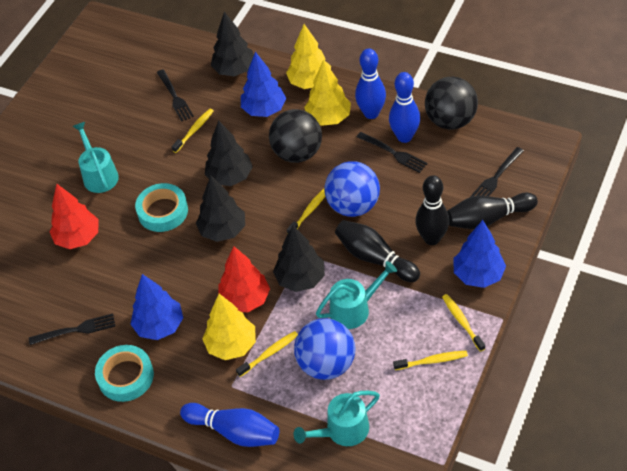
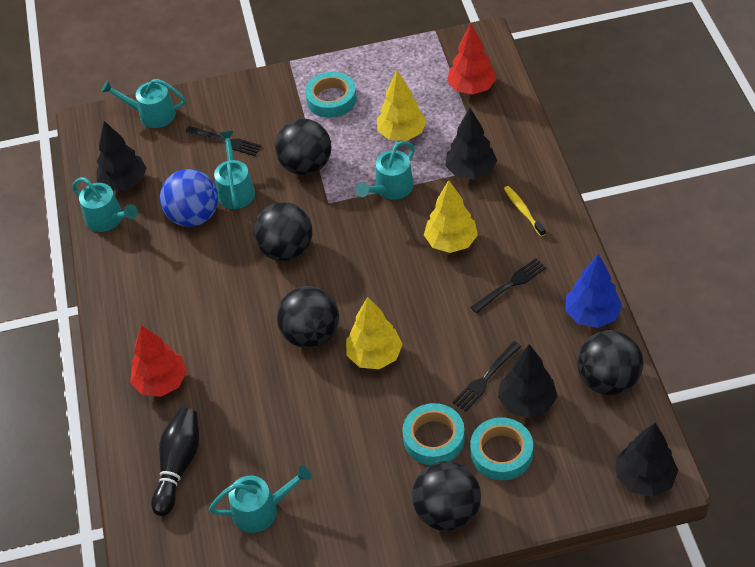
black ball: [269,109,322,163] [425,77,478,130] = 2 -> [253,202,313,261] [275,118,332,175] [277,286,339,348] [412,461,481,531] [577,330,643,395] = 5
black bowling pin: [335,220,420,282] [415,175,449,245] [447,192,538,229] = 3 -> [151,408,199,516] = 1
black fork: [29,314,116,345] [157,69,194,121] [357,132,428,173] [470,147,524,197] = 4 -> [185,126,262,156] [453,341,521,412] [470,258,547,313] = 3
blue ball: [294,318,355,380] [324,161,380,217] = 2 -> [160,169,218,227] = 1
blue bowling pin: [180,403,279,447] [355,48,386,119] [389,72,420,143] = 3 -> none = 0
blue tree: [130,274,183,340] [241,52,286,117] [454,220,506,288] = 3 -> [566,254,622,328] = 1
turquoise tape: [95,345,154,402] [135,183,188,232] = 2 -> [305,72,357,118] [402,403,465,465] [470,417,533,480] = 3
turquoise watering can: [73,122,119,193] [294,391,380,446] [316,261,397,329] = 3 -> [72,177,138,232] [101,79,186,128] [209,465,312,533] [214,131,255,209] [356,141,415,200] = 5
yellow toothbrush: [171,109,213,153] [236,331,298,377] [287,189,325,234] [393,351,468,370] [442,294,485,352] = 5 -> [504,186,546,237] = 1

